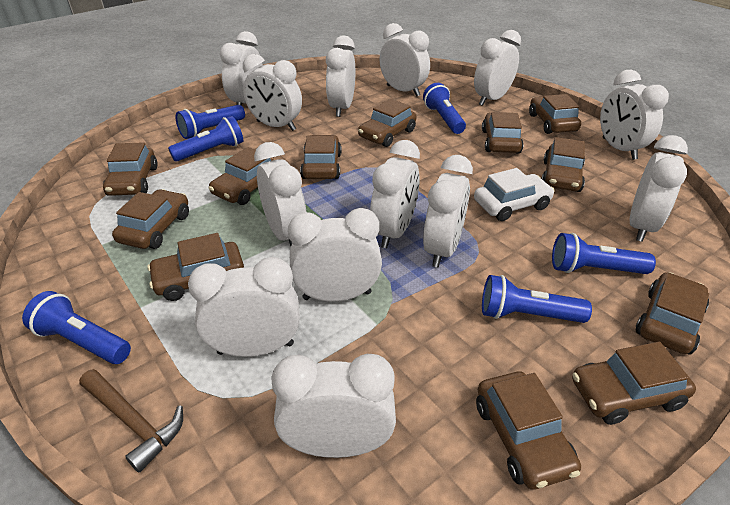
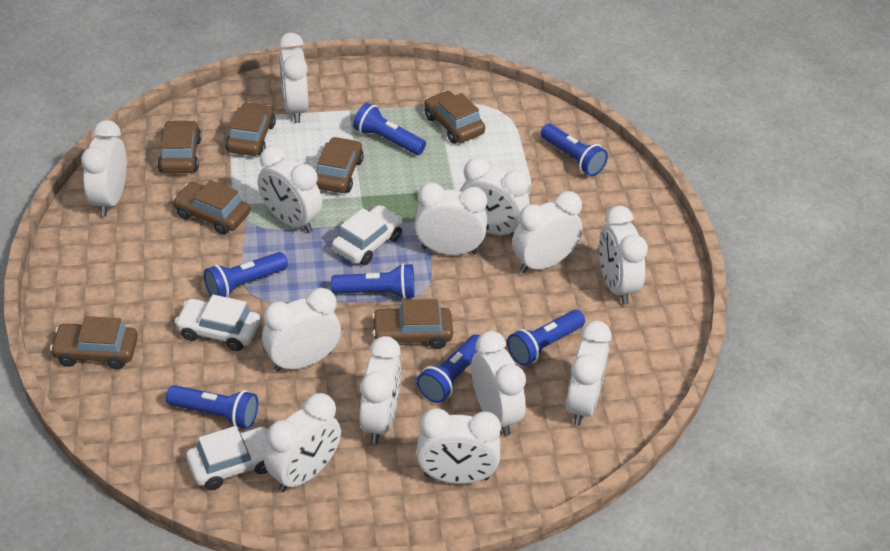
blue flashlight: [22,291,131,364] [168,116,243,162] [176,105,245,139] [423,83,466,134] [482,275,592,323] [552,233,656,274] = 6 -> [166,385,258,429] [204,252,288,298] [331,263,414,299] [353,103,426,155] [417,334,480,403] [507,310,585,366] [540,124,608,176] = 7
brown car: [103,142,158,196] [112,189,189,249] [147,233,244,301] [209,147,274,205] [300,135,342,179] [358,99,416,147] [476,372,581,490] [482,112,523,154] [529,94,581,134] [541,137,585,192] [572,342,696,425] [635,272,709,355] = 12 -> [50,316,138,369] [157,120,202,173] [173,180,250,235] [225,102,276,156] [316,137,364,193] [372,299,453,349] [424,91,485,144] = 7
brown hammer: [79,369,183,473] = 1 -> none = 0
white car: [474,168,555,221] = 1 -> [175,295,260,351] [186,426,269,490] [332,205,403,265] = 3

